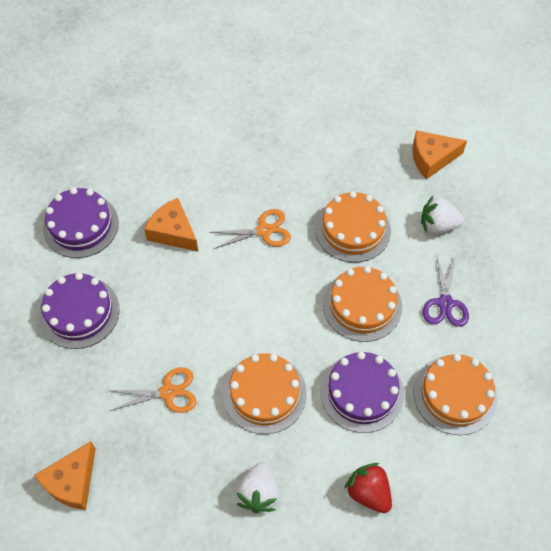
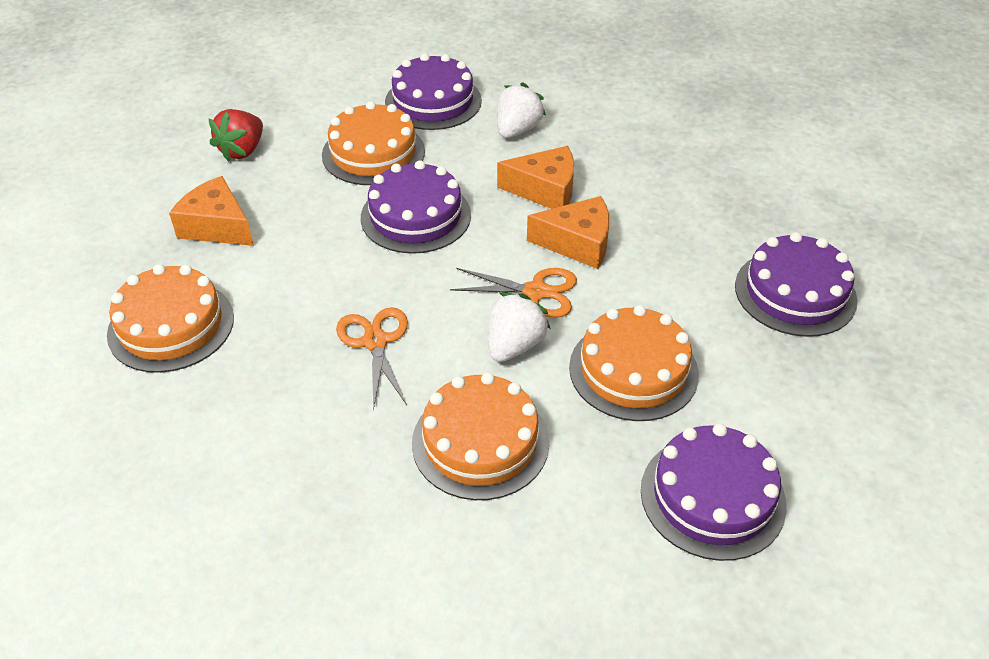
purple cake: [39,273,120,349] [43,187,119,258] [320,352,404,433] = 3 -> [361,160,471,254] [385,53,482,130] [641,423,787,561] [735,232,857,337] = 4
purple scissors: [423,254,469,327] = 1 -> none = 0

